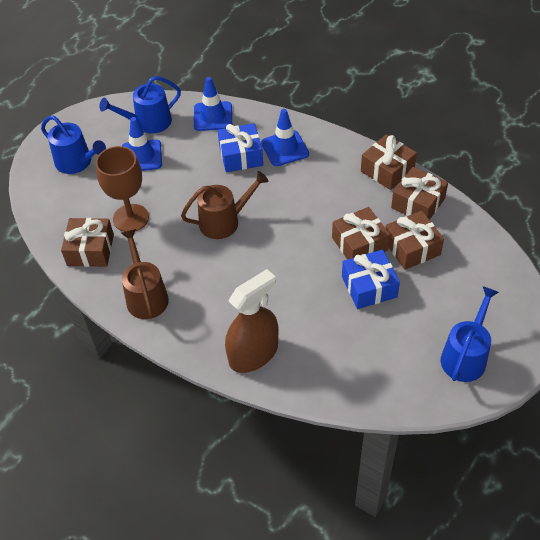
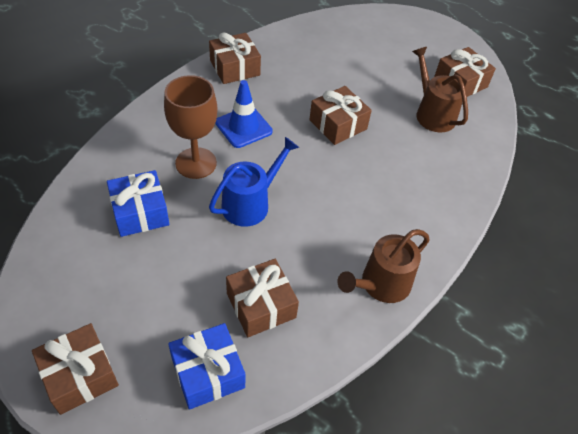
blue traffic cone: [122,117,162,171] [194,77,232,131] [261,109,309,166] = 3 -> [215,80,273,148] = 1
blue watering can: [41,115,106,174] [99,76,181,133] [441,286,499,382] = 3 -> [209,137,299,227] = 1
brown spray bottle: [225,269,279,373] = 1 -> none = 0

